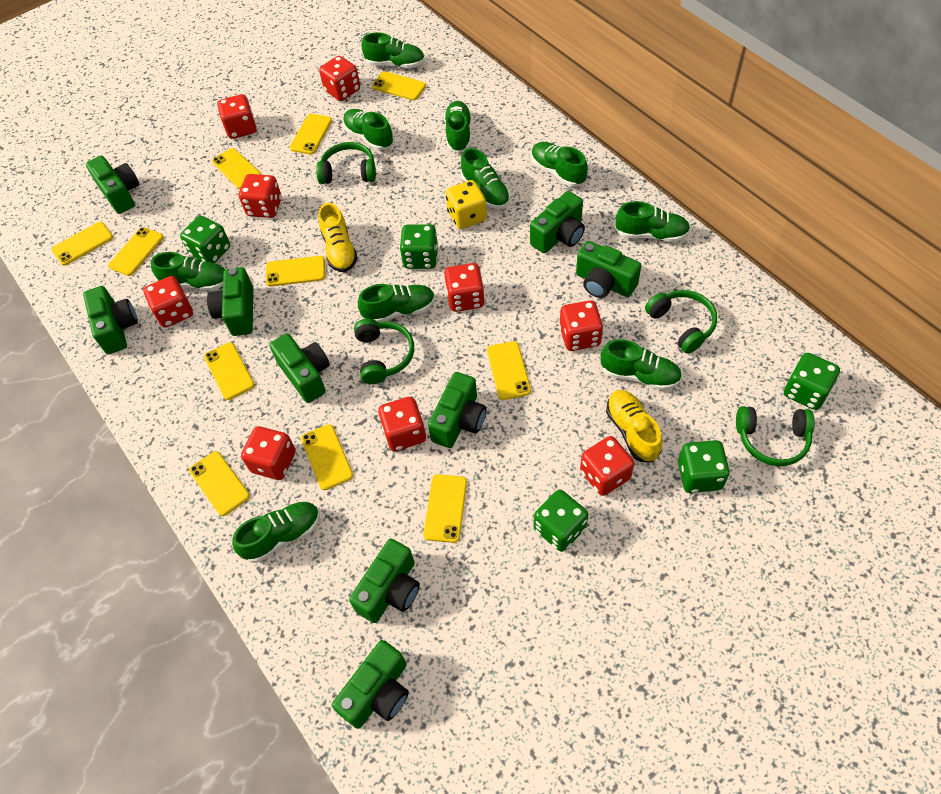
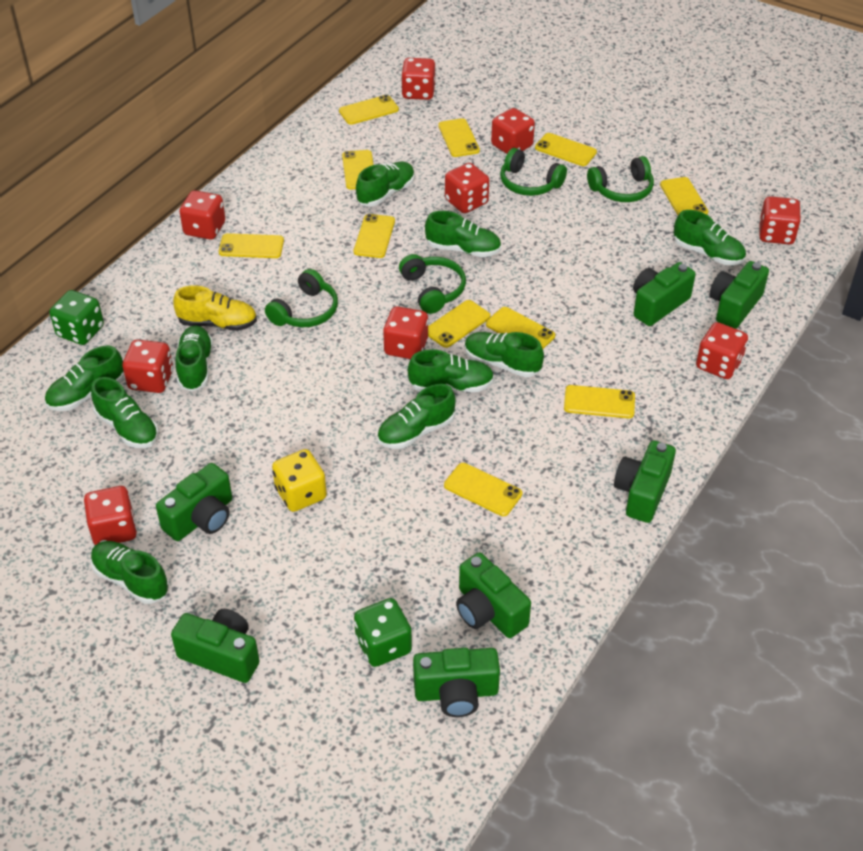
green camera: [83,286,138,354] [86,156,140,214] [207,267,253,336] [270,334,330,403] [332,640,409,729] [349,539,420,623] [428,372,486,448] [530,191,585,253] [576,241,642,298] = 9 -> [156,463,232,541] [171,609,259,683] [413,648,500,717] [456,552,531,638] [614,440,676,523] [633,262,696,326] [709,261,769,329] = 7
green dice: [180,216,230,263] [400,224,438,269] [534,490,588,552] [678,440,730,493] [784,353,840,410] = 5 -> [49,290,104,345] [354,598,412,667] = 2
yellow shoe: [318,203,358,272] [606,390,663,462] = 2 -> [173,285,257,331] = 1

